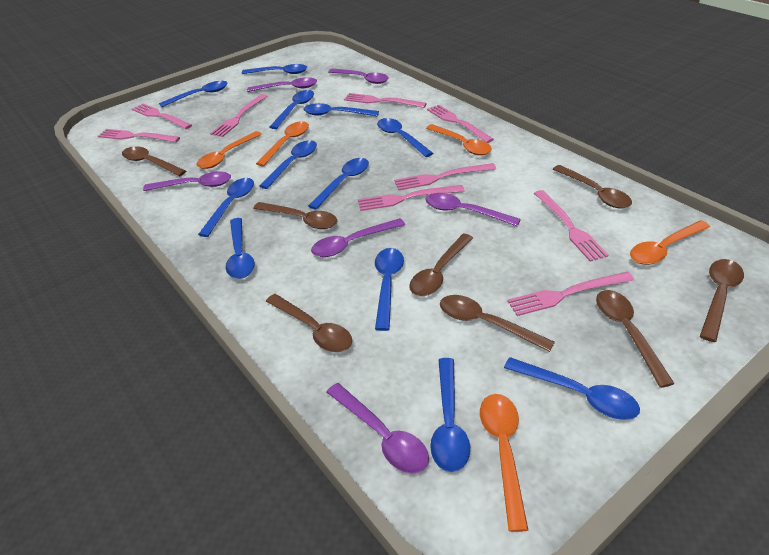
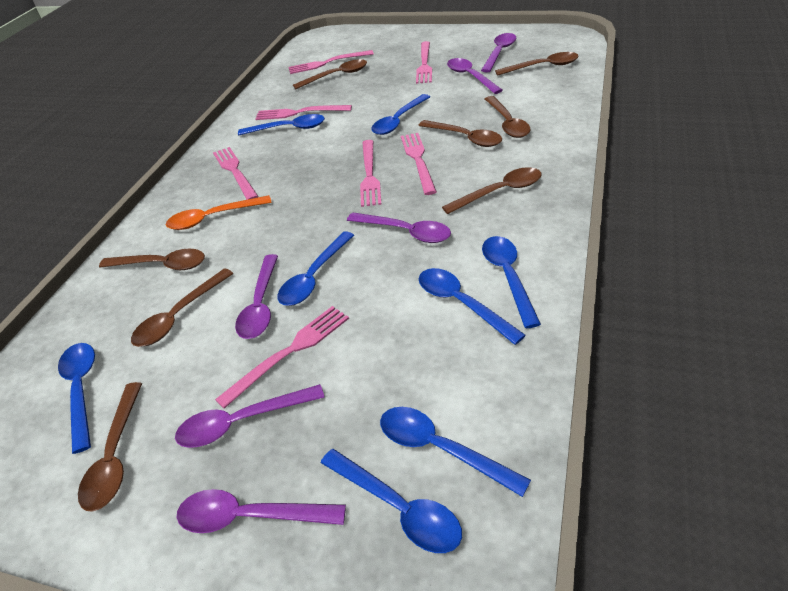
blue spoon: [159,81,228,107] [198,178,254,237] [226,218,255,279] [242,64,307,74] [259,140,317,189] [270,90,314,129] [303,103,379,116] [308,158,369,210] [375,248,404,331] [377,118,433,157] [430,358,470,472] [504,357,640,420] = 12 -> [58,343,95,454] [238,114,325,135] [278,231,354,306] [321,449,462,553] [372,94,430,135] [380,407,531,497] [419,268,526,345] [482,236,541,328] = 8
orange spoon: [197,131,262,169] [256,121,309,166] [426,124,492,155] [480,394,528,532] [630,220,710,265] = 5 -> [166,195,272,230] = 1
pink fork: [98,129,180,142] [132,104,192,129] [210,94,267,137] [344,93,427,108] [358,185,465,211] [394,163,496,190] [427,105,494,143] [507,272,634,316] [534,190,609,262] = 9 -> [213,147,259,200] [215,306,349,409] [255,105,352,120] [289,50,374,74] [360,140,381,207] [401,133,437,195] [416,41,432,84] = 7

